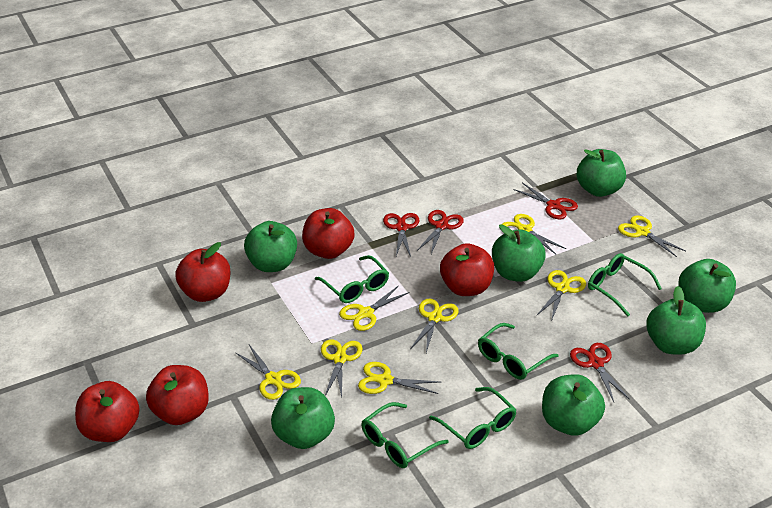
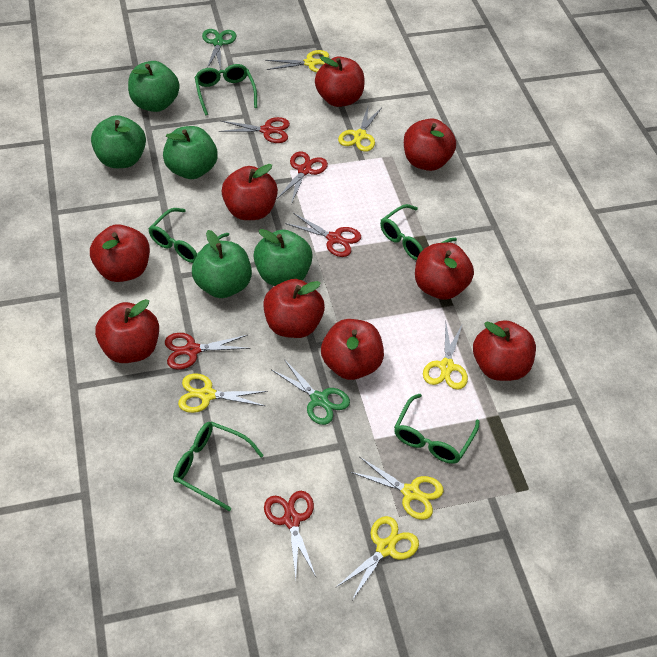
green apple: [244,221,297,272] [271,387,335,449] [492,224,546,282] [542,374,605,436] [577,149,626,197] [646,286,706,355] [678,259,736,313] = 7 -> [91,115,146,168] [128,61,180,112] [163,126,218,179] [192,230,252,298] [253,229,313,286] = 5
green scissors: none = 0 -> [202,29,236,70] [272,359,350,425] = 2
red apple: [75,381,140,442] [146,365,209,425] [175,242,230,302] [302,208,355,259] [440,243,494,296] = 5 -> [90,224,150,282] [95,299,159,363] [221,164,278,220] [263,279,325,338] [315,56,365,107] [321,319,384,380] [404,118,456,171] [415,242,474,300] [473,320,536,381] = 9
red scissors: [383,213,419,257] [418,210,464,254] [513,183,578,219] [570,343,630,402] = 4 -> [165,333,251,370] [219,117,290,143] [264,491,316,579] [277,152,328,204] [285,213,361,257] = 5
yellow scissors: [235,345,301,400] [321,339,363,398] [339,285,409,331] [358,362,440,394] [411,299,459,353] [502,214,566,254] [536,270,586,319] [618,216,685,257] = 8 -> [178,373,268,413] [265,50,329,72] [336,516,419,600] [338,107,382,152] [351,457,444,520] [423,323,468,390] = 6

